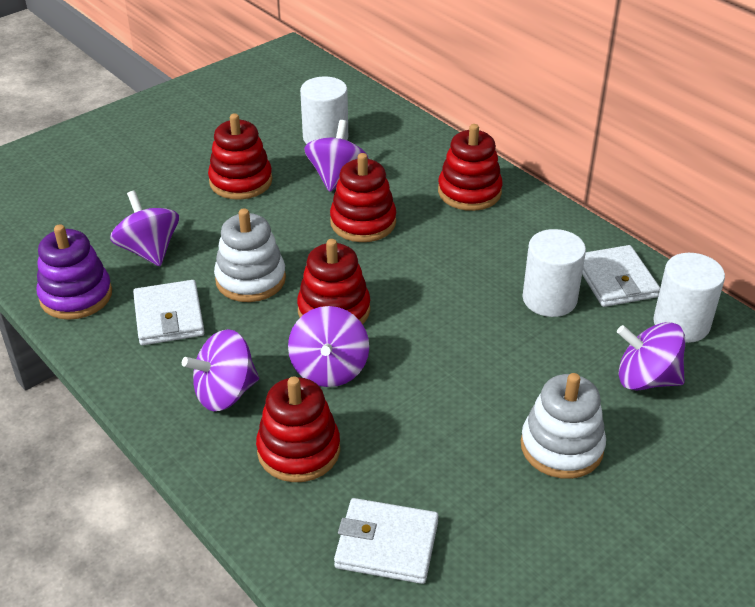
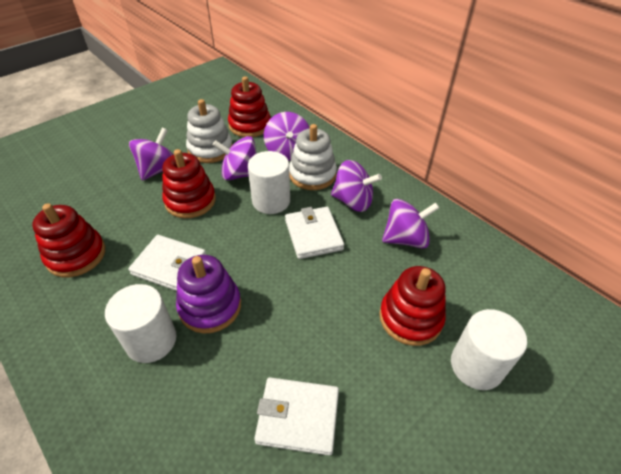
red stacking toy: [208,113,272,200] [256,376,340,482] [297,239,370,325] [330,153,396,242] [438,124,503,211] = 5 -> [32,203,105,277] [162,149,216,218] [228,76,271,137] [379,266,446,346] = 4

